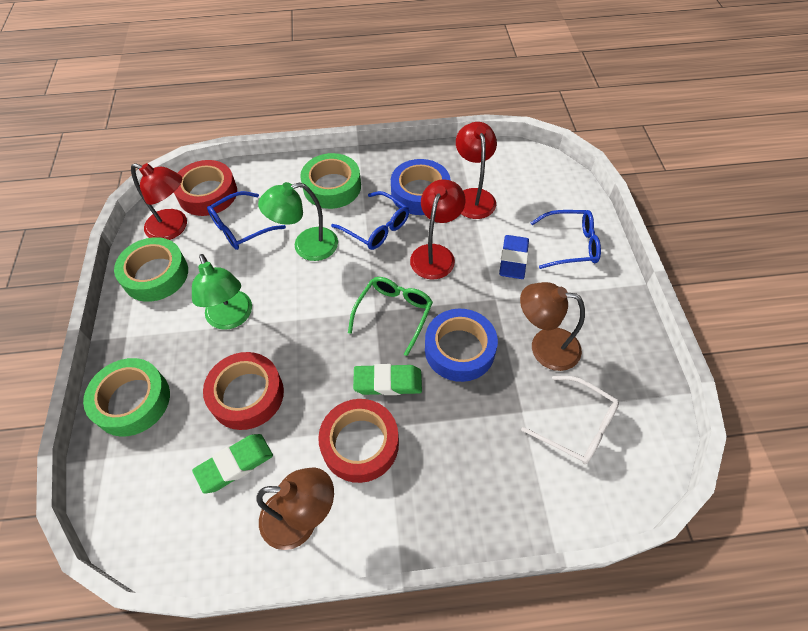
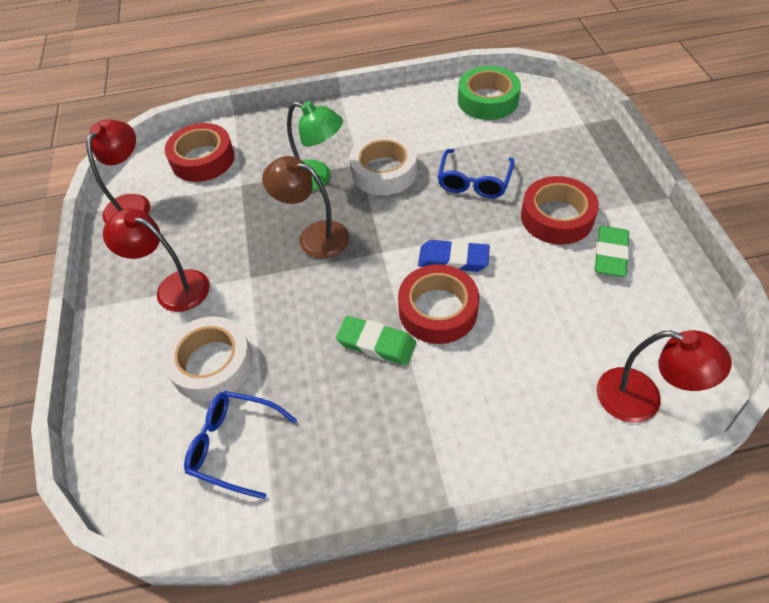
blue glasses: [207,191,286,250] [331,191,409,250] [530,210,601,269] = 3 -> [184,391,297,499] [438,149,515,198] = 2
blue tape: [391,159,451,215] [425,309,498,382] = 2 -> none = 0
brown lamp: [256,468,334,550] [520,282,585,371] = 2 -> [262,156,349,258] = 1
green glasses: [348,277,433,356] = 1 -> none = 0
green lamp: [192,254,252,330] [258,182,338,261] = 2 -> [287,101,343,191] = 1
green tape: [83,358,170,437] [114,237,188,302] [300,153,361,209] = 3 -> [458,66,521,120] = 1
white glasses: [521,376,619,464] = 1 -> none = 0
white tape: none = 0 -> [163,316,253,402] [349,134,417,195] = 2

